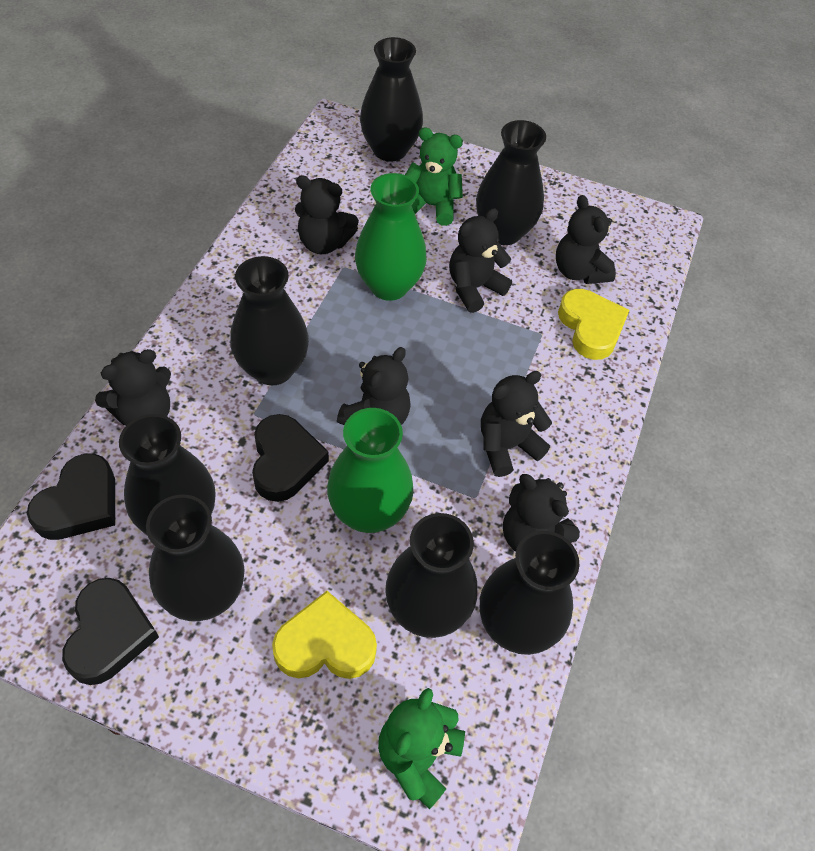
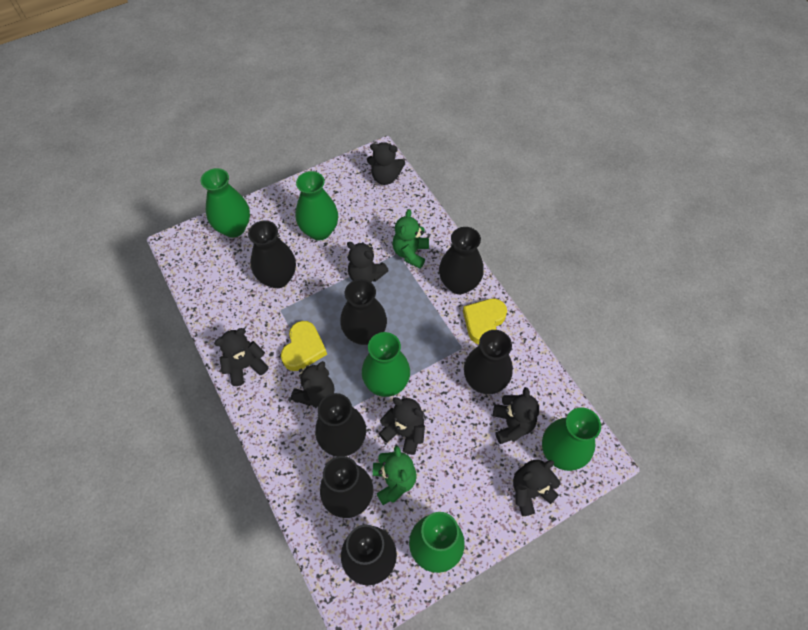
black heart: [27,453,115,540] [62,578,159,685] [252,414,329,502] = 3 -> none = 0
green vase: [327,408,414,533] [355,173,427,301] = 2 -> [200,168,250,238] [295,171,338,240] [362,332,410,397] [409,512,465,573] [542,407,601,471] = 5

